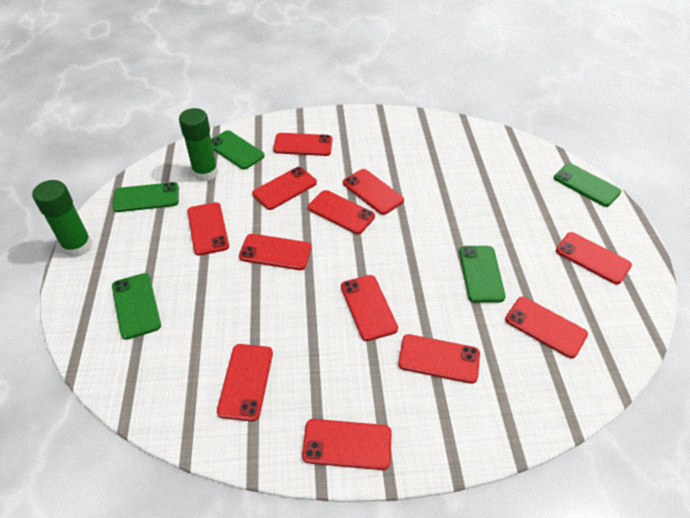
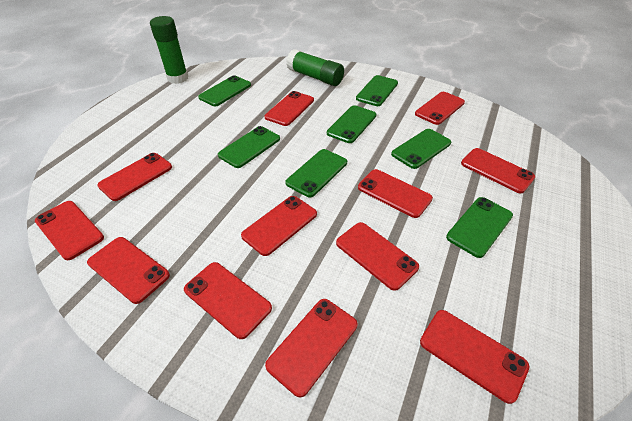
green phone: [112,273,161,340] [113,182,179,212] [211,130,265,169] [459,246,506,303] [554,163,621,207] = 5 -> [198,75,251,106] [218,126,280,168] [285,149,347,197] [327,105,376,143] [356,75,398,106] [391,129,451,169] [446,197,513,258] = 7

